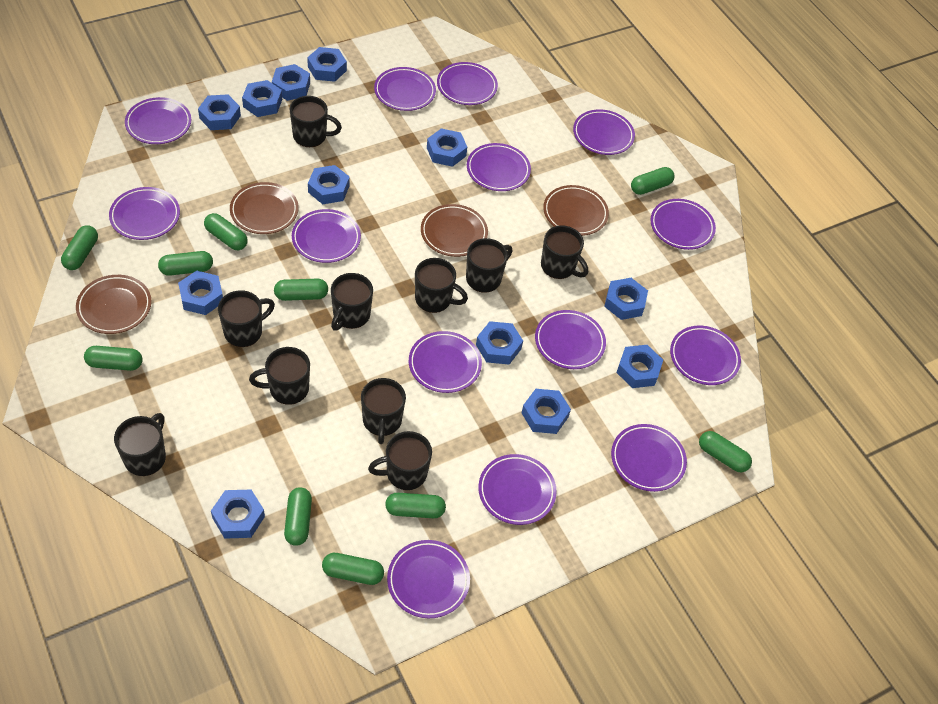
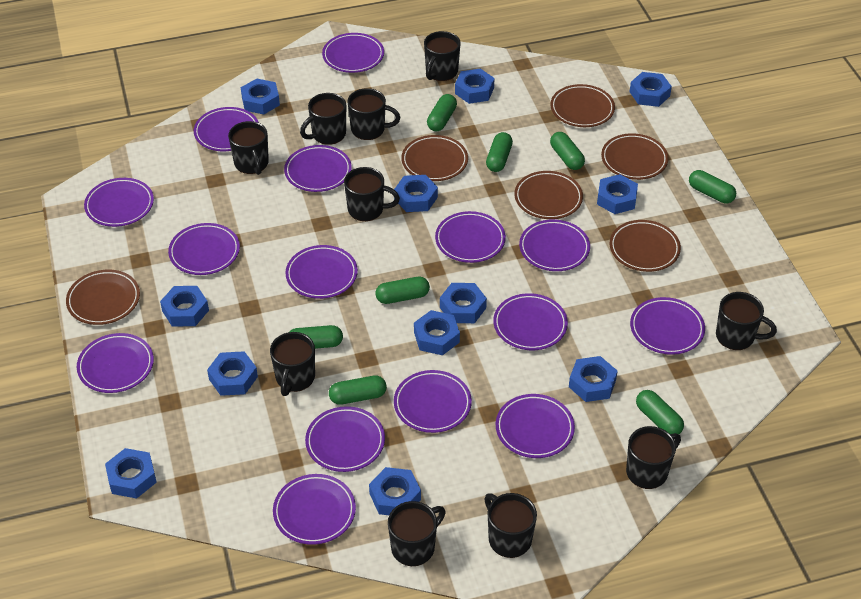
brown plate: [76,275,152,334] [230,182,299,234] [421,204,488,257] [543,185,609,236] = 4 -> [66,270,140,325] [401,135,468,181] [514,171,583,219] [550,84,615,127] [601,133,669,180] [610,220,681,272] = 6
green capsule: [61,225,98,270] [84,346,143,371] [158,251,213,276] [204,213,248,250] [274,278,328,301] [284,487,312,546] [322,553,384,585] [385,493,446,518] [631,167,675,195] [699,431,752,472] = 10 -> [289,325,343,349] [329,376,387,405] [375,277,430,304] [427,94,457,132] [486,132,513,172] [550,132,585,170] [636,390,684,434] [689,170,736,204] = 8
purple plate: [109,187,180,240] [125,97,191,144] [292,209,361,263] [374,67,436,111] [387,540,470,618] [409,331,482,393] [437,62,498,105] [467,143,531,191] [478,454,557,525] [535,310,606,369] [573,109,635,155] [611,424,687,492] [650,199,716,250] [670,326,741,385] = 14 -> [77,333,154,393] [84,178,154,227] [168,223,240,275] [194,107,259,151] [273,474,356,545] [284,145,352,192] [285,245,358,299] [305,406,385,472] [322,33,384,73] [394,370,472,433] [435,211,506,263] [493,293,568,350] [496,394,575,458] [519,219,590,271] [630,297,705,355] = 15

